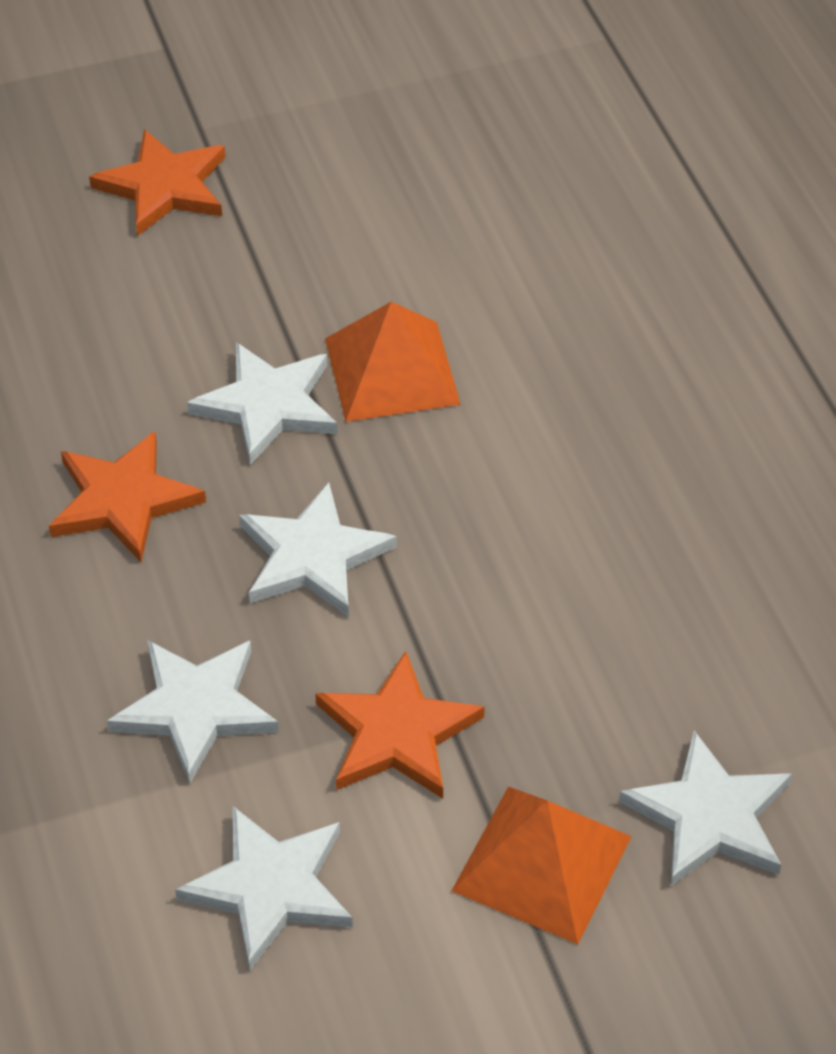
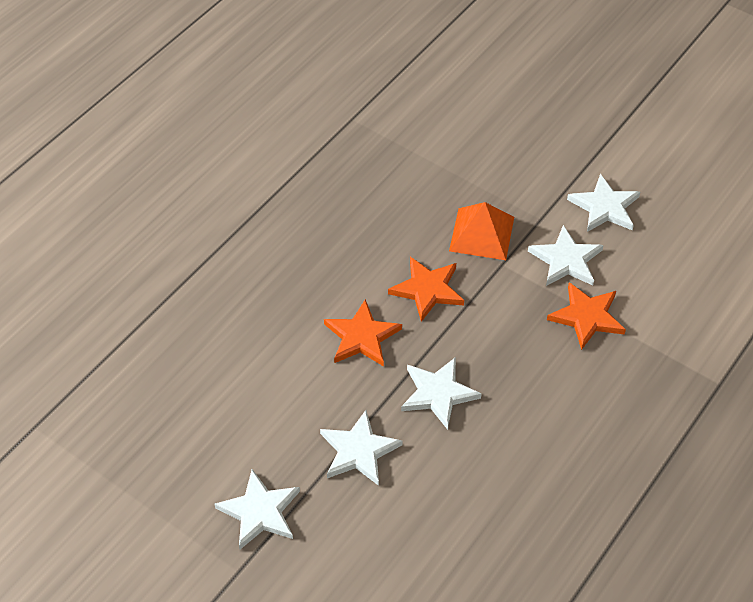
orange pyramid: [325,302,461,422] [452,787,632,944] = 2 -> [449,202,514,260] = 1

